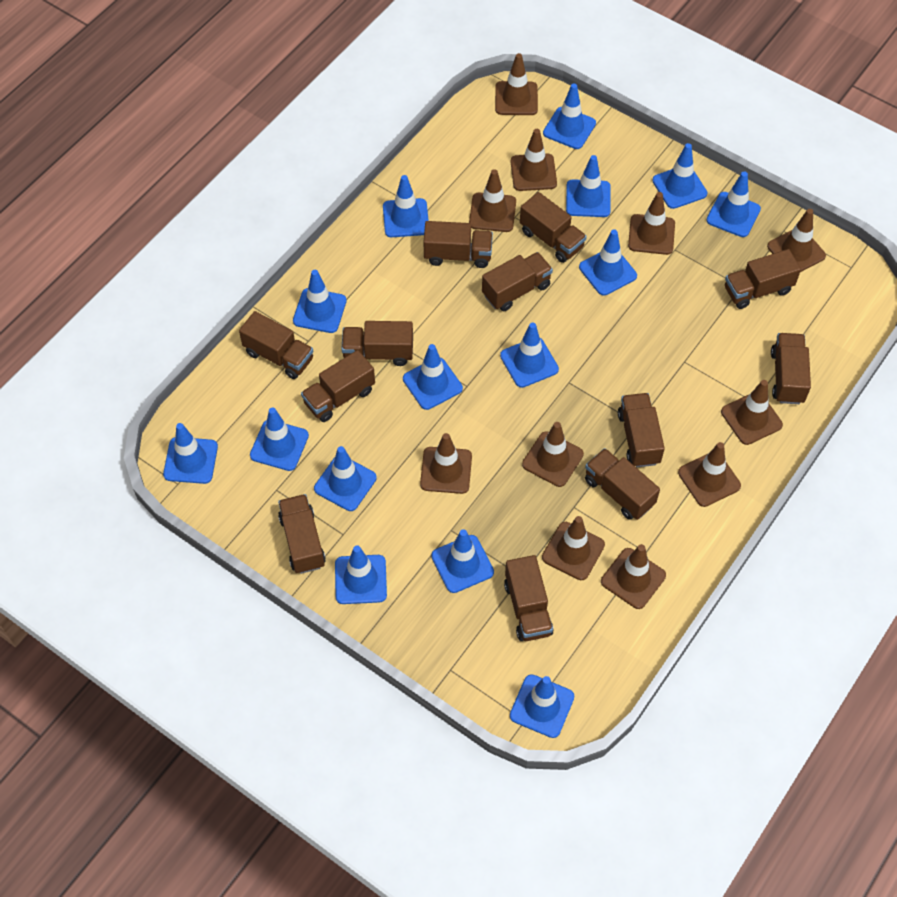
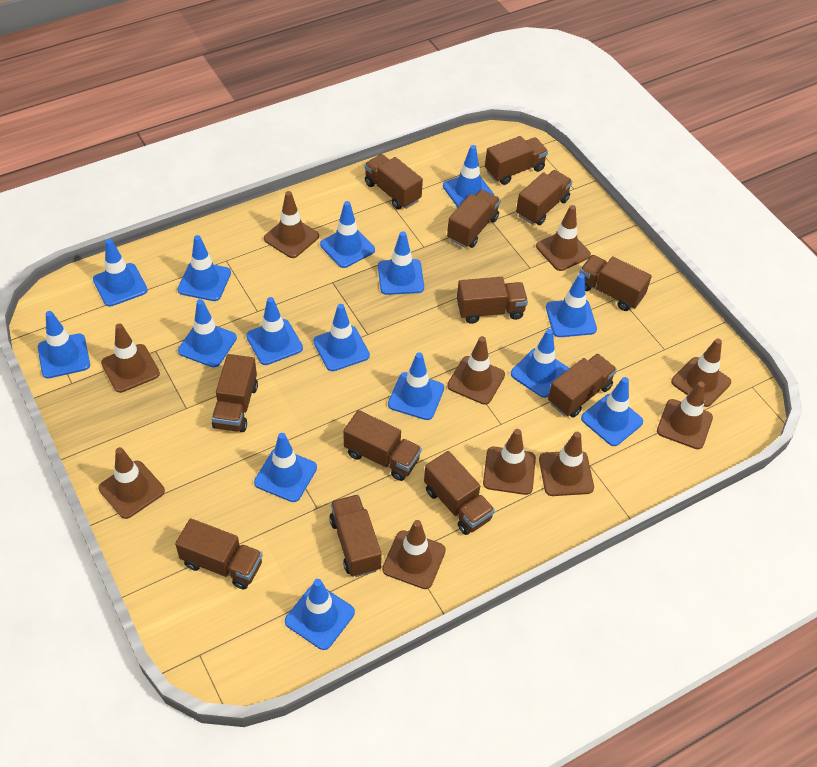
brown traffic cone: [420,433,472,494] [469,169,516,232] [495,53,538,115] [511,129,557,191] [522,422,584,487] [542,516,605,580] [601,544,666,609] [628,192,675,255] [678,442,741,507] [721,380,783,445] [767,209,826,272] = 11 -> [98,447,165,519] [101,323,160,393] [264,191,319,258] [382,520,446,589] [447,336,505,405] [483,429,536,495] [536,205,591,271] [539,432,594,496] [657,382,713,449] [671,338,731,407] = 10

